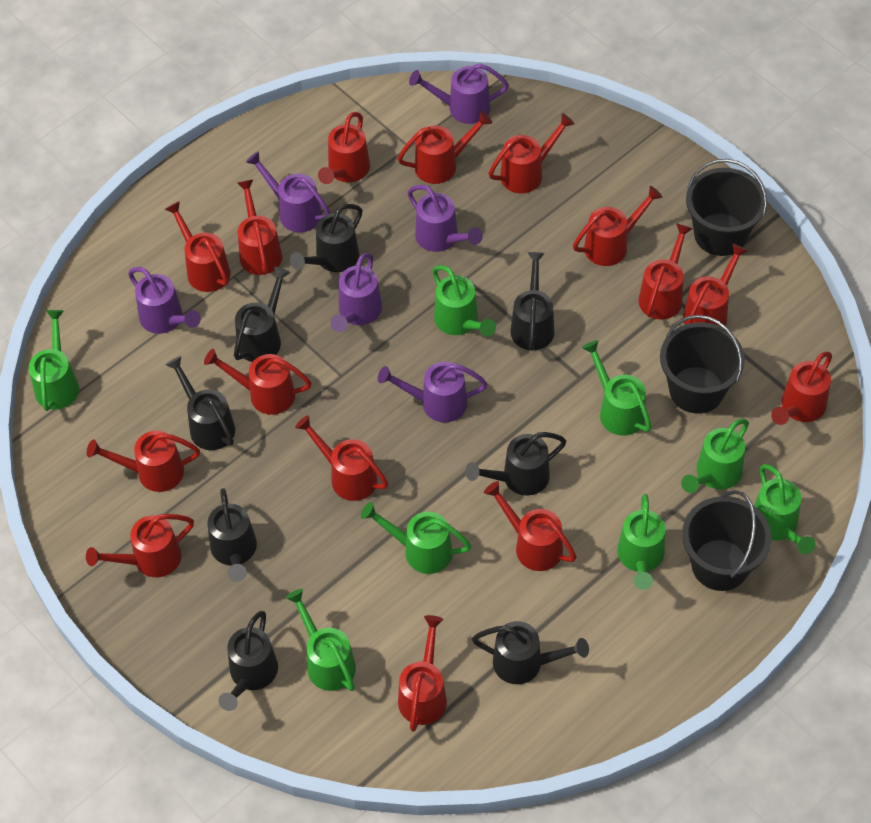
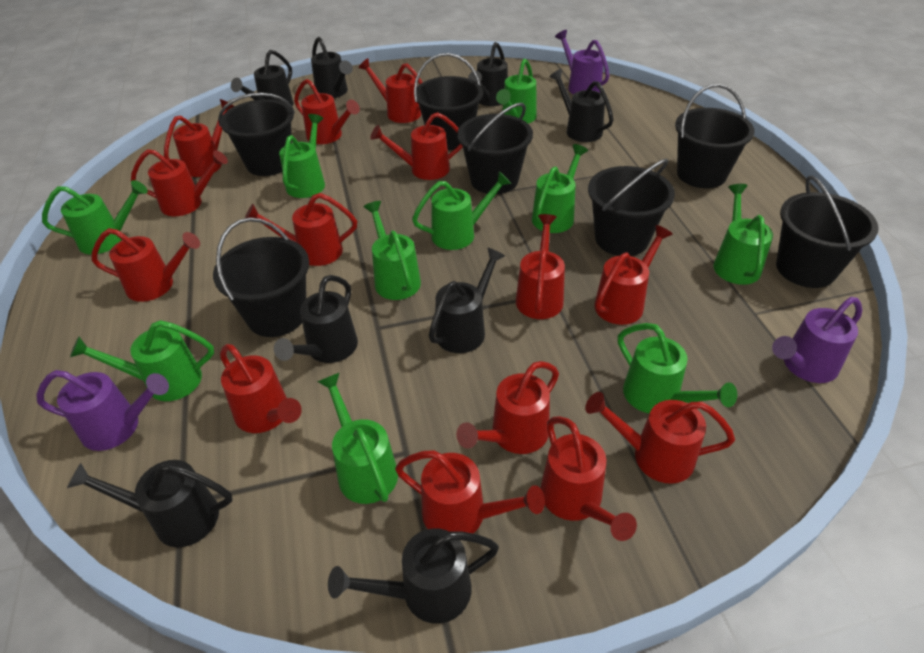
black bucket: [660,315,745,414] [682,490,771,591] [686,159,767,256] = 3 -> [213,218,309,337] [218,93,295,176] [414,53,483,150] [457,103,533,194] [588,159,675,256] [675,84,755,188] [776,175,878,288] = 7
green watering can: [29,310,79,411] [286,589,356,691] [361,502,471,574] [432,265,496,337] [582,340,652,436] [617,494,665,590] [681,419,749,493] [754,464,815,555] = 8 -> [42,180,148,255] [70,320,214,401] [279,114,325,198] [317,373,398,504] [364,201,421,300] [412,171,511,250] [496,59,536,123] [532,144,588,233] [618,323,737,414] [713,184,773,285] = 10
purple watering can: [128,267,201,334] [246,151,330,232] [331,253,382,332] [378,362,487,423] [407,185,483,252] [409,63,509,124] = 6 -> [36,370,169,451] [555,30,610,94] [772,297,862,383] = 3
red watering can: [86,514,194,577] [87,431,200,492] [165,201,230,292] [204,349,312,415] [237,179,282,275] [295,415,388,501] [318,112,370,184] [397,111,492,184] [398,615,447,732] [484,481,577,571] [488,113,574,193] [573,186,663,266] [639,223,693,320] [683,243,748,326] [771,351,832,425] = 15 -> [92,228,200,302] [131,149,228,216] [164,99,234,177] [220,344,302,433] [245,193,357,266] [294,79,360,144] [358,58,423,123] [370,112,463,180] [395,450,545,533] [456,361,559,454] [516,214,565,319] [541,416,637,541] [585,392,735,484] [594,225,673,325] = 14

